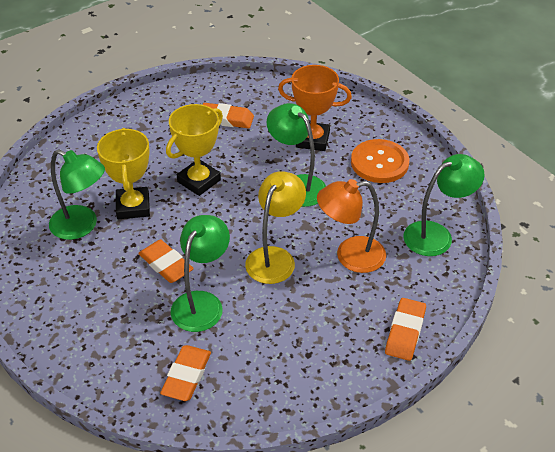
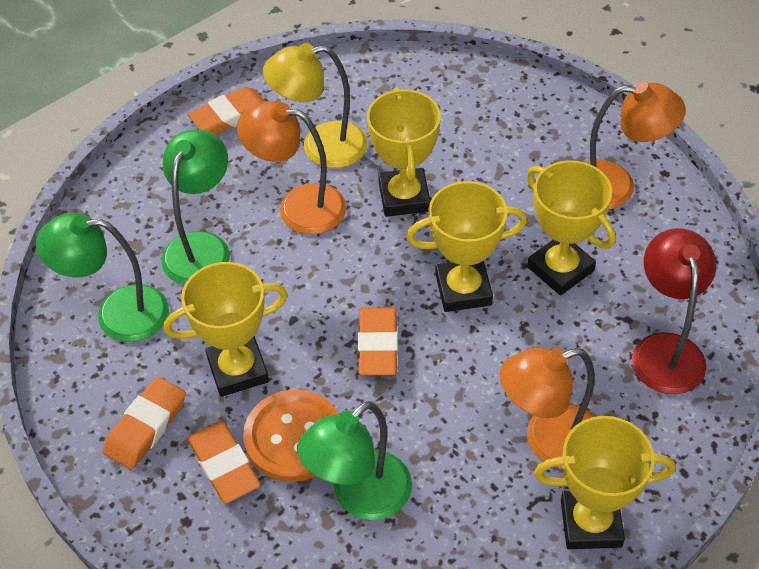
green lamp: [49,149,105,240] [171,215,230,332] [267,103,326,207] [403,154,485,256] = 4 -> [36,213,169,342] [161,129,230,285] [297,401,412,520] = 3
orange lamp: [317,179,386,273] = 1 -> [237,101,347,234] [500,348,595,469] [585,81,686,210] = 3
orange trophy: [278,65,352,151] = 1 -> none = 0
red lamp: none = 0 -> [632,228,716,394] = 1
yellow trophy: [97,128,150,219] [166,104,223,196] = 2 -> [164,262,288,397] [367,87,441,217] [406,181,527,312] [527,160,616,295] [534,416,675,549] = 5

